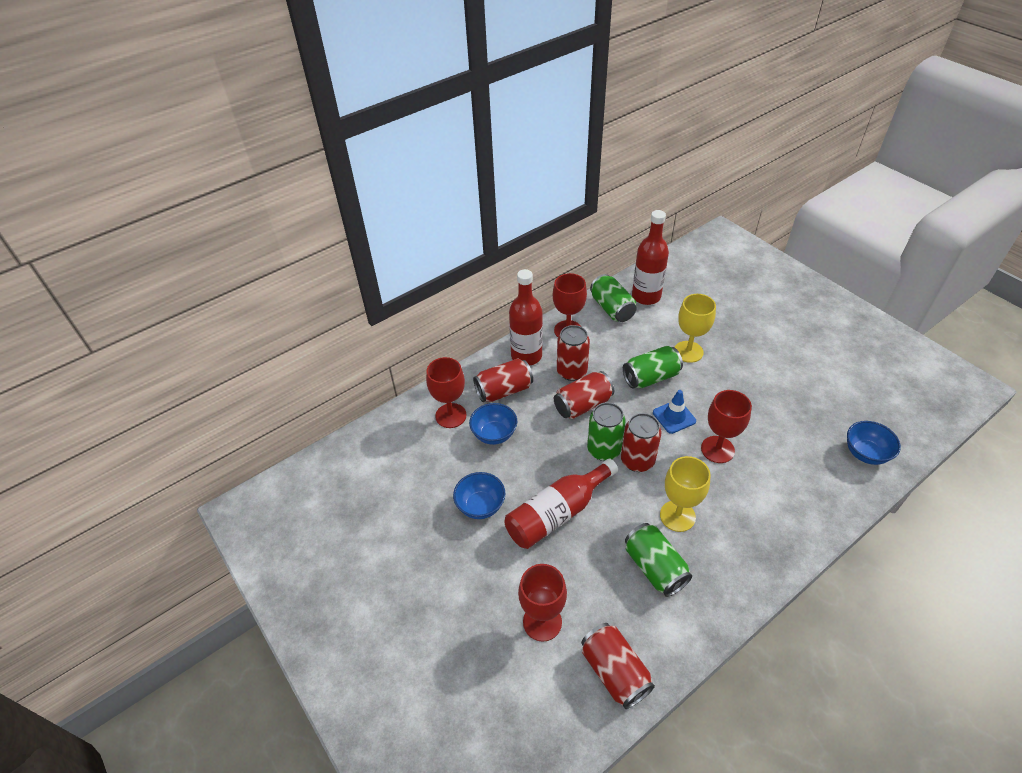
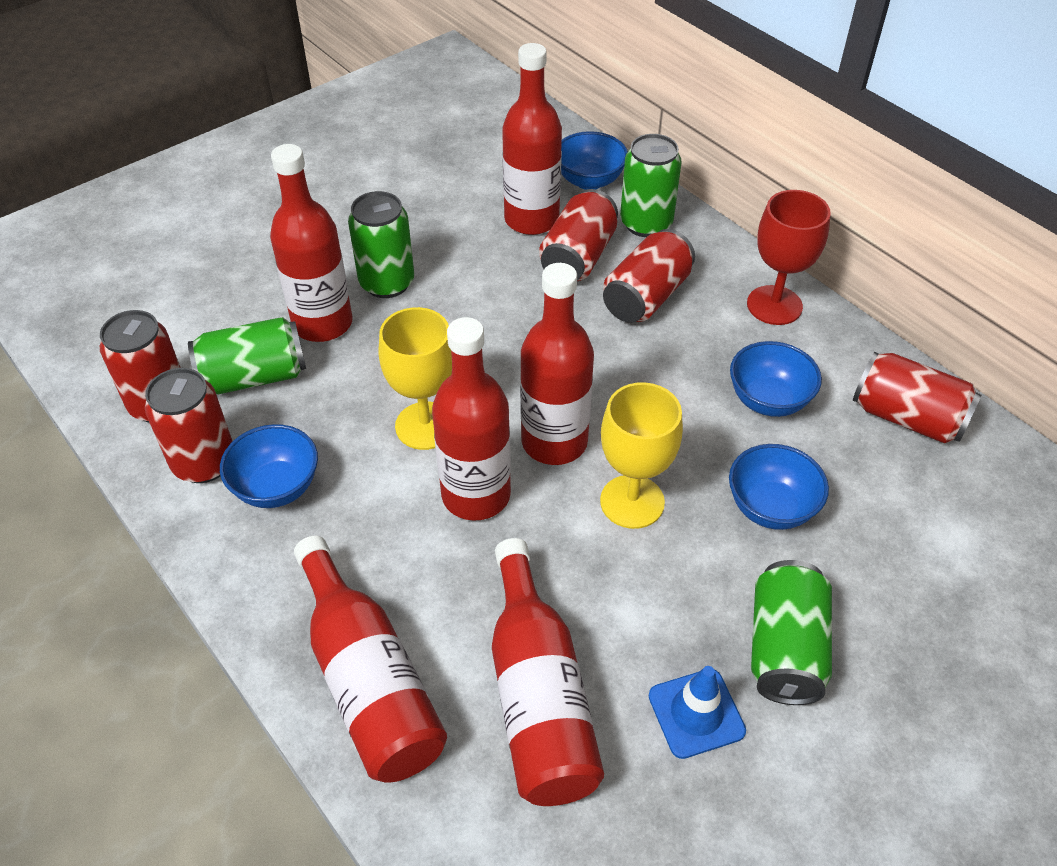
blue bowl: [453,472,505,519] [469,403,517,445] [847,421,901,465] = 3 -> [220,424,318,508] [561,131,628,190] [729,444,829,530] [730,341,822,417] = 4
red bottle: [505,459,618,549] [509,269,543,366] [632,210,669,305] = 3 -> [270,144,353,342] [294,535,447,783] [432,317,511,521] [492,538,604,806] [502,43,562,235] [520,263,594,465] = 6
red goblet: [426,357,466,428] [518,564,567,642] [553,273,587,337] [701,390,752,463] = 4 -> [747,190,831,325] = 1

